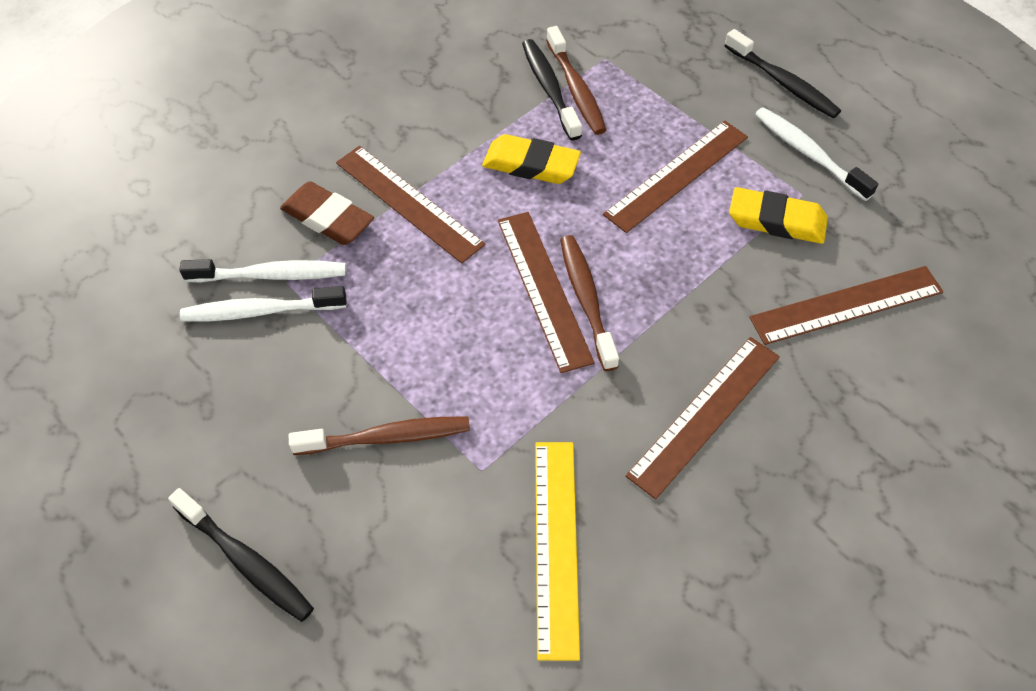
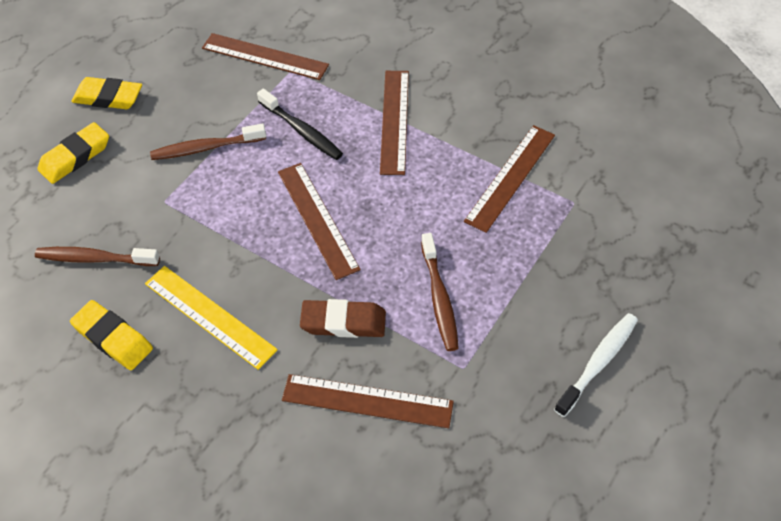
black toothbrush: [168,488,314,622] [522,39,582,141] [724,29,841,118] = 3 -> [257,88,343,160] = 1
white toothbrush: [180,259,346,283] [180,286,346,322] [755,107,878,201] = 3 -> [554,313,638,417] = 1
yellow eraser: [482,134,581,184] [729,187,828,244] = 2 -> [38,122,109,184] [70,300,153,370] [71,77,142,109] = 3

